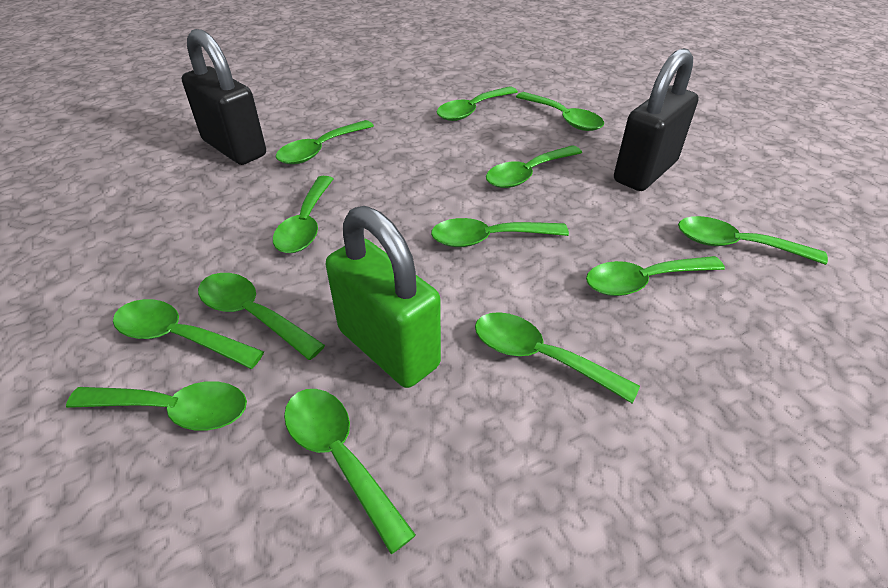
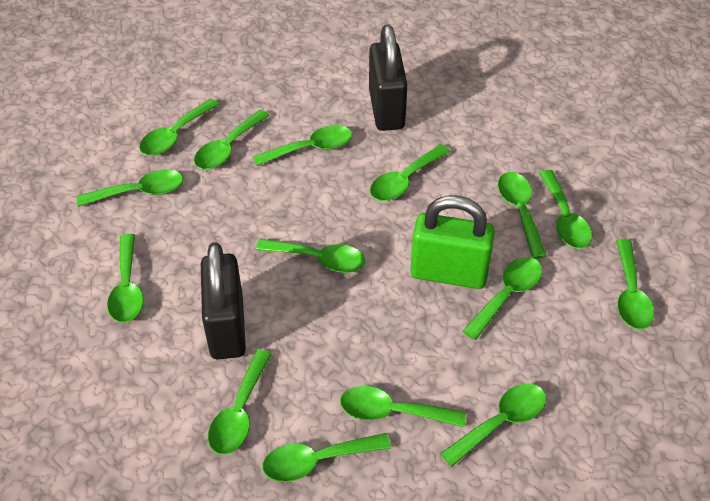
green spoon: [66,381,247,431] [113,299,264,369] [198,273,325,360] [273,176,333,253] [276,120,374,164] [284,389,416,554] [431,218,569,247] [437,86,518,121] [475,312,640,403] [486,145,582,188] [516,92,604,131] [586,256,725,296] [678,216,828,265] = 13 -> [77,169,183,206] [107,234,144,323] [139,98,219,156] [194,109,270,169] [208,349,272,455] [253,125,352,166] [256,238,365,273] [263,433,391,482] [340,386,466,427] [370,144,450,201] [440,384,546,467] [463,257,542,340] [498,172,547,259] [539,170,592,249] [616,239,654,330] = 15

